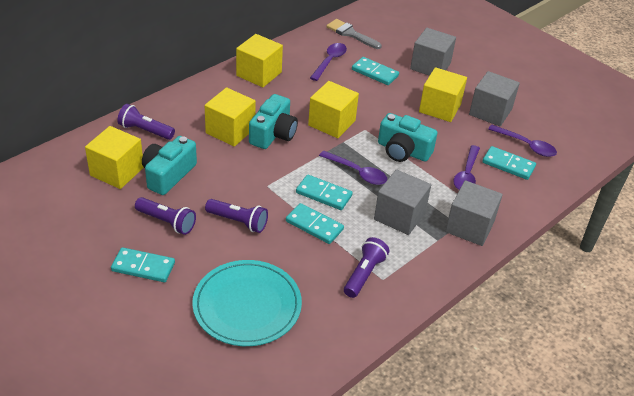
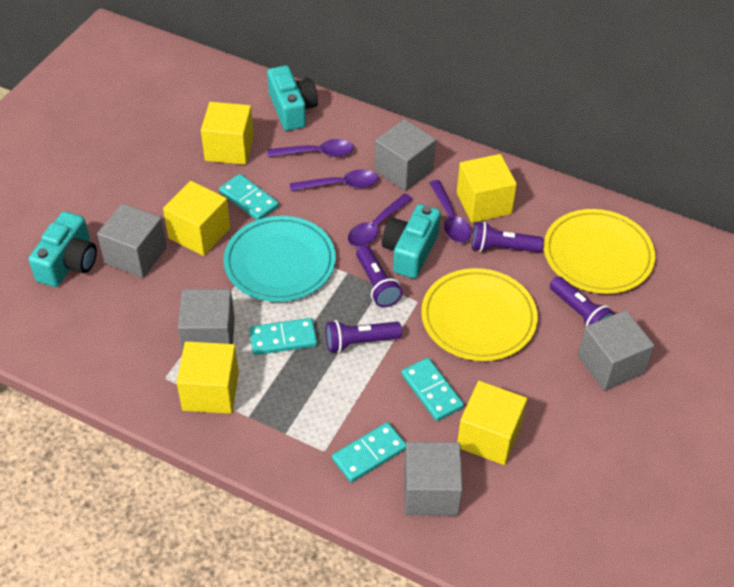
grey brush: [326,19,382,49] = 1 -> none = 0
grey cube: [374,169,431,235] [410,28,456,76] [445,180,503,246] [469,71,520,127] = 4 -> [97,203,167,278] [178,289,235,352] [374,119,436,191] [404,442,463,516] [578,310,654,391] = 5
turquoise domino: [111,247,175,282] [286,203,344,244] [296,174,353,210] [352,57,399,85] [482,146,536,180] = 5 -> [219,174,279,220] [249,318,317,355] [332,422,406,482] [401,358,464,421] = 4
yellow plate: none = 0 -> [421,268,538,361] [544,209,655,294] = 2

